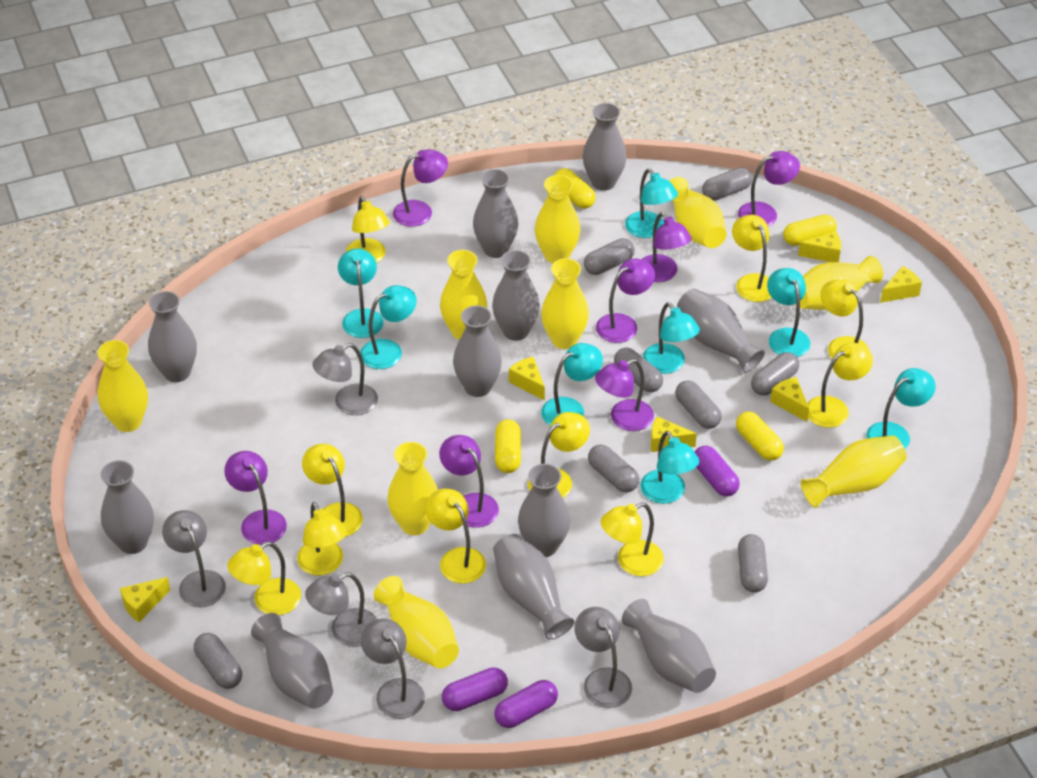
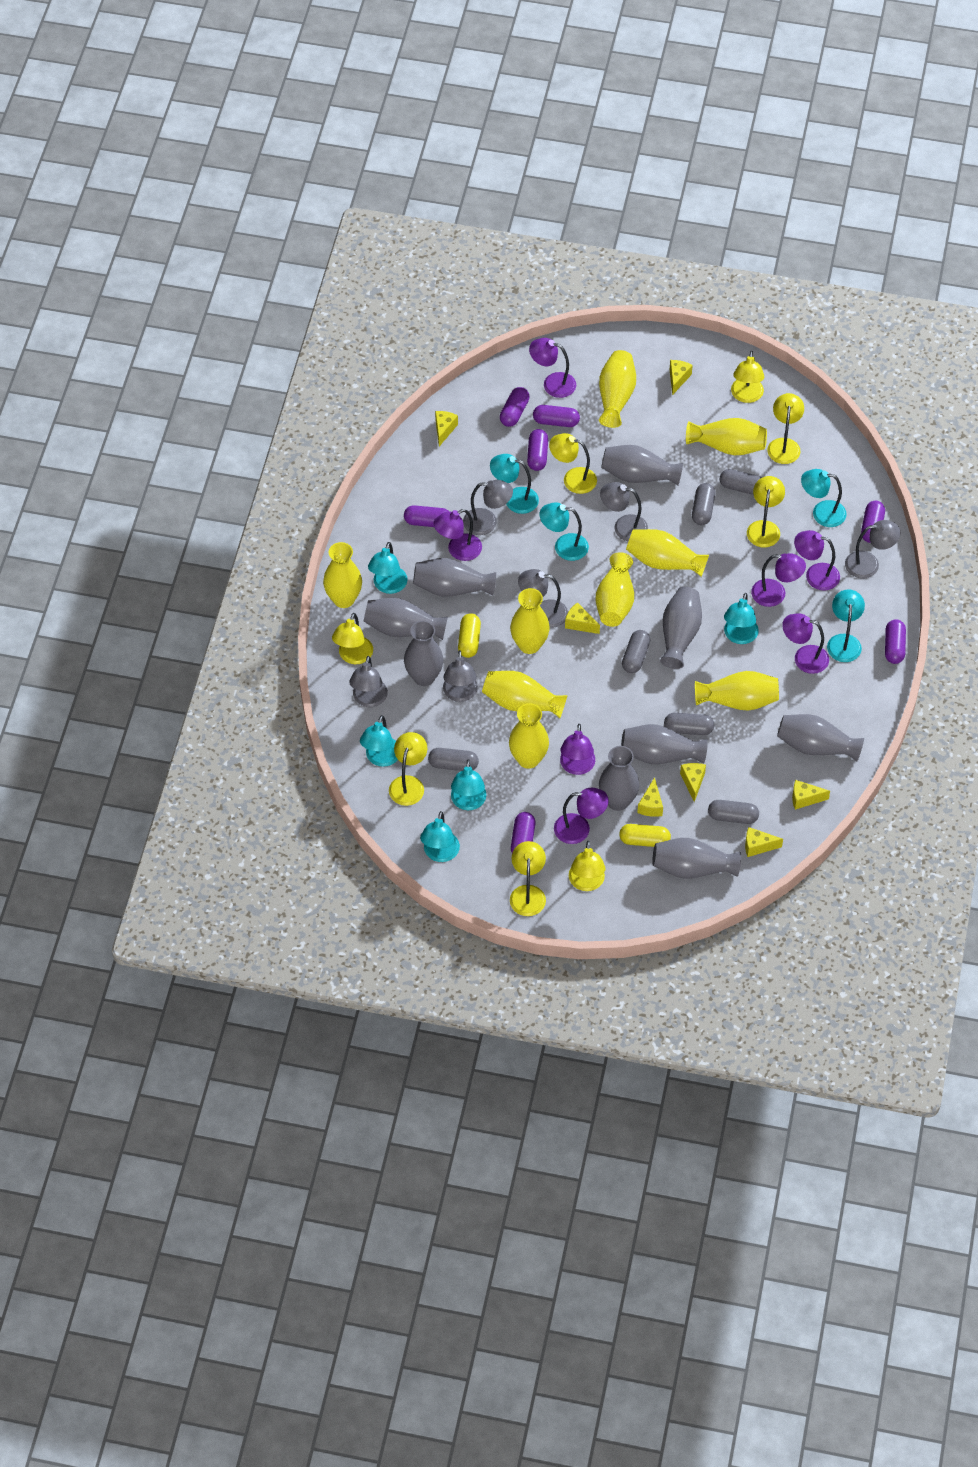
grey capsule: [194,633,242,689] [584,238,635,275] [588,445,639,493] [614,348,663,392] [675,380,722,429] [702,167,752,201] [738,534,768,593] [751,352,799,396] = 8 -> [428,748,479,771] [622,630,650,673] [664,713,714,735] [692,483,715,525] [708,800,759,824] [720,469,762,495] = 6
grey lamp: [162,510,226,607] [305,573,377,647] [312,343,378,415] [361,618,425,719] [574,607,632,708] = 5 -> [349,656,388,707] [443,650,478,702] [463,480,513,535] [518,569,568,628] [600,482,648,541] [845,520,900,578] = 6
grey vase: [101,460,154,554] [148,291,197,382] [251,613,333,709] [453,305,502,397] [473,169,518,258] [492,250,540,341] [493,534,575,640] [518,463,570,557] [583,103,627,191] [622,599,716,693] [677,288,765,373] = 11 -> [364,598,448,640] [404,621,443,686] [413,558,496,597] [599,746,639,811] [601,445,683,485] [621,724,708,764] [652,838,741,879] [660,587,702,669] [777,714,864,761] = 9
purple capsule: [442,667,508,711] [494,680,558,728] [695,446,740,497] = 3 -> [404,505,449,527] [500,387,530,427] [511,812,535,853] [527,429,548,471] [533,405,580,427] [861,501,885,543] [885,619,906,664] = 7
turquoise lamp: [338,249,384,338] [360,285,417,369] [541,343,603,426] [625,169,678,238] [640,431,699,504] [643,302,700,374] [767,268,810,357] [866,368,936,449] = 8 -> [360,715,398,767] [368,542,408,594] [420,811,460,862] [451,759,486,810] [490,454,539,514] [540,502,589,561] [724,593,759,644] [801,469,847,527] [827,589,865,662] = 9
yellow capsule: [495,419,521,473] [554,168,596,209] [736,411,784,461] [783,215,837,246] = 4 -> [458,613,481,658] [619,824,671,847] = 2
yellow cheese: [120,577,170,622] [509,357,545,401] [651,416,697,452] [770,377,809,422] [798,231,841,262] [880,266,922,303] = 6 -> [435,411,458,446] [565,602,600,634] [637,777,663,817] [670,360,693,395] [680,763,706,802] [745,827,783,857] [792,780,830,810] = 7
yellow lamp: [227,542,301,615] [297,502,346,575] [302,444,363,537] [346,196,390,263] [426,489,486,584] [528,412,590,498] [601,502,664,576] [732,215,772,302] [807,342,873,428] [820,279,869,359] = 10 -> [332,613,373,664] [389,732,427,806] [510,841,546,916] [549,433,597,494] [569,841,606,891] [731,351,764,403] [747,476,785,548] [767,393,804,464] = 8

